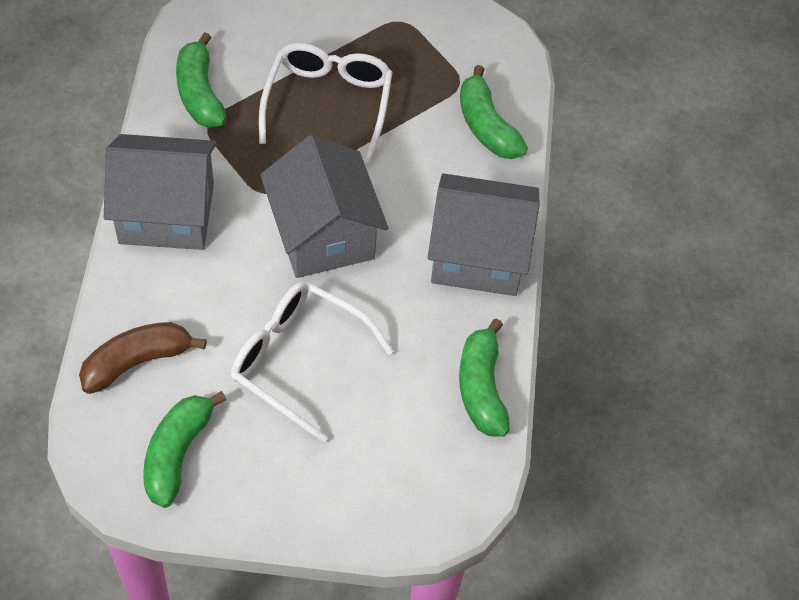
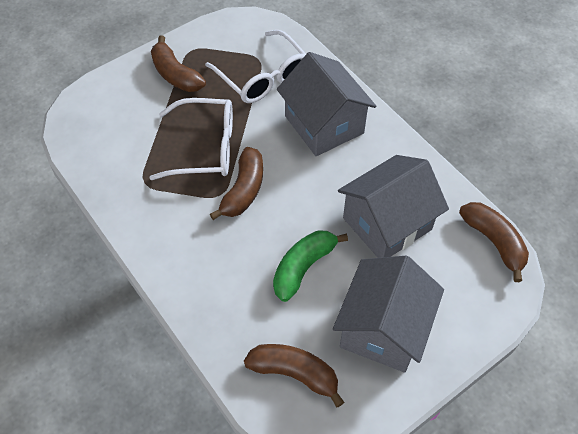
brown banana: [79,322,207,394] = 1 -> [151,36,206,92] [210,147,263,220] [244,344,344,407] [459,202,529,282] = 4
green banana: [143,391,226,508] [176,32,226,128] [459,318,510,437] [460,65,528,159] = 4 -> [273,230,348,302] = 1

